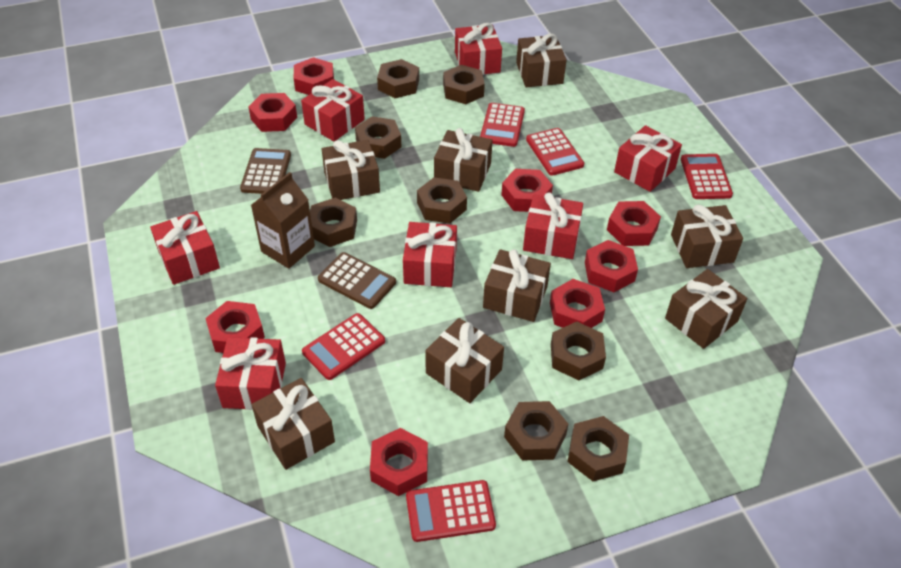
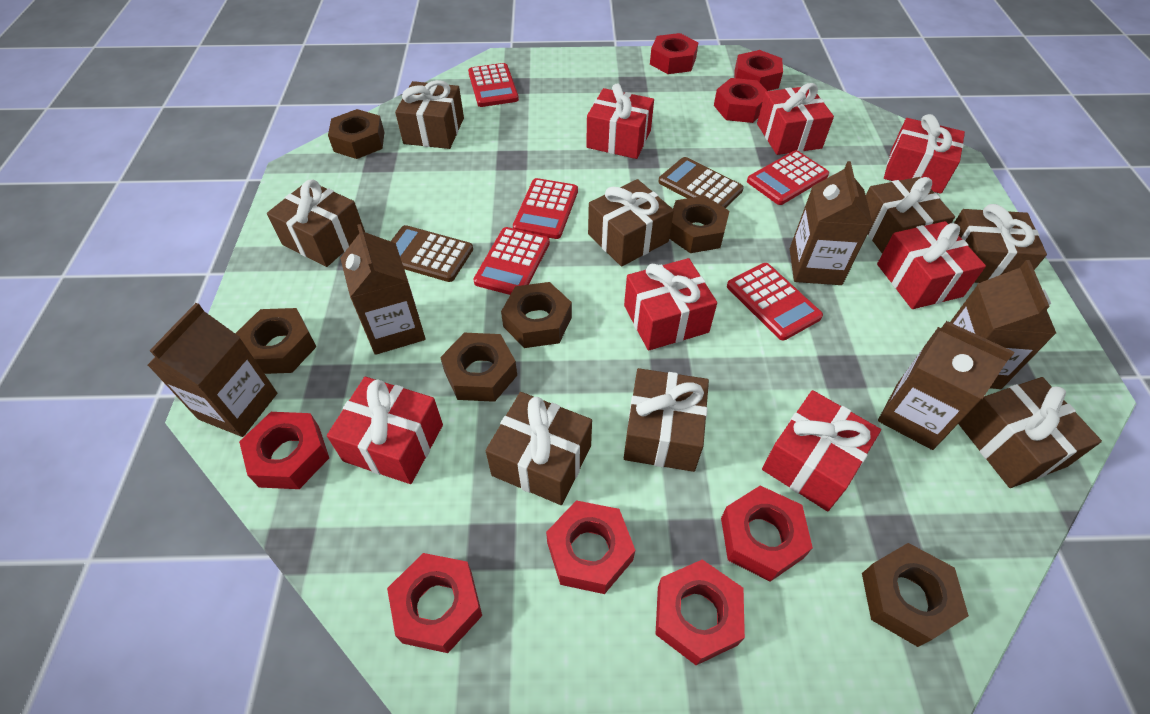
brown carton: [251,172,315,269] = 1 -> [147,303,277,437] [340,224,426,355] [790,161,873,285] [878,321,1014,450] [950,260,1057,389] = 5
brown nut: [310,198,357,247] [355,116,401,159] [377,59,419,98] [417,177,467,223] [443,65,485,104] [504,401,568,461] [551,322,606,381] [568,416,629,481] = 8 -> [235,308,316,374] [328,109,384,159] [440,333,517,402] [501,282,572,348] [669,196,729,253] [862,543,969,647] = 6

